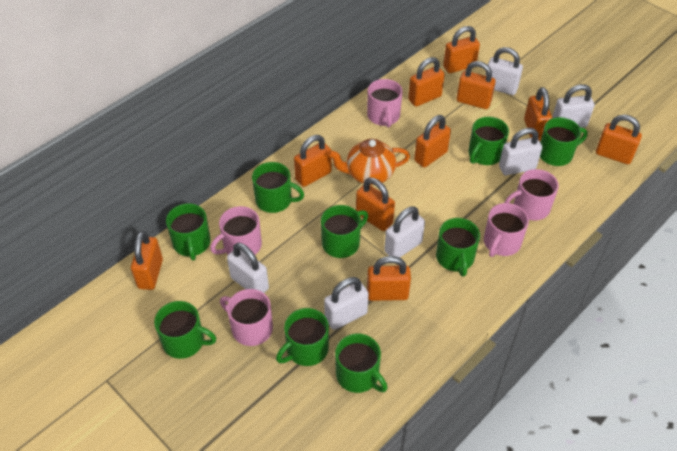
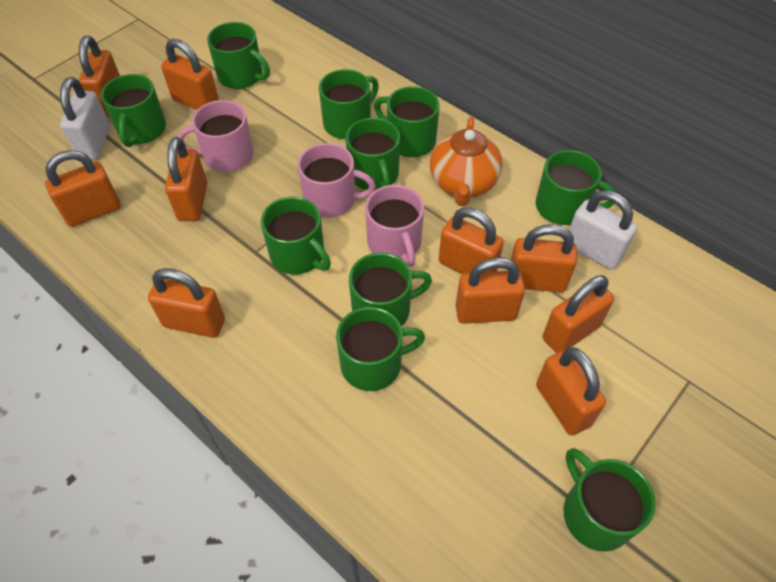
green mug: [154,301,216,359] [166,203,211,260] [252,162,304,213] [276,308,329,366] [321,205,368,258] [335,334,388,393] [436,218,480,276] [468,117,509,165] [540,117,588,166] = 9 -> [101,74,166,147] [207,22,270,89] [261,197,331,275] [319,69,379,139] [336,307,425,391] [346,118,400,190] [349,253,432,327] [374,86,439,157] [536,150,615,225] [563,448,656,552] = 10
pink mug: [210,206,262,255] [220,289,273,346] [367,79,403,128] [484,203,529,257] [504,169,559,220] = 5 -> [177,100,253,172] [298,143,376,218] [365,185,424,267] = 3
white padlock: [227,243,269,293] [324,277,369,330] [384,206,425,258] [485,47,523,95] [499,128,542,175] [552,84,595,128] = 6 -> [60,77,110,160] [569,191,637,270] = 2

